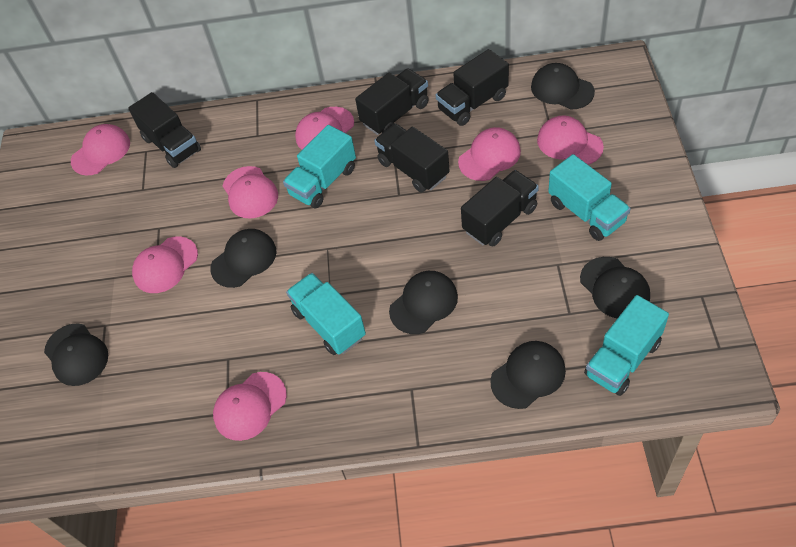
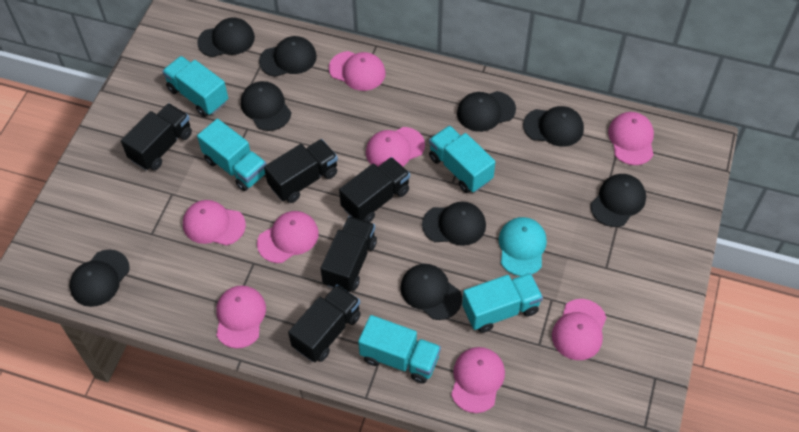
black cap: [44,323,108,386] [210,229,277,288] [389,271,458,334] [490,341,566,409] [531,63,595,110] [580,257,650,318] = 6 -> [70,250,130,307] [197,17,255,57] [241,81,291,131] [259,36,317,77] [400,264,462,320] [422,202,486,246] [457,91,516,132] [523,106,584,147] [590,174,646,227] = 9
pink cap: [71,124,130,175] [132,236,198,293] [213,372,287,441] [223,166,278,219] [295,107,354,150] [458,127,521,181] [537,115,604,165] = 7 -> [183,200,246,246] [216,285,266,348] [257,211,319,263] [329,51,386,91] [366,127,425,167] [451,347,505,413] [552,299,606,360] [608,112,654,165] = 8
turquoise cap: none = 0 -> [499,217,547,276] = 1
turquoise truck: [283,125,356,208] [286,273,366,355] [548,154,631,241] [584,295,669,396] = 4 -> [162,56,228,117] [197,119,267,191] [358,315,441,384] [429,126,495,193] [462,273,543,333] = 5

